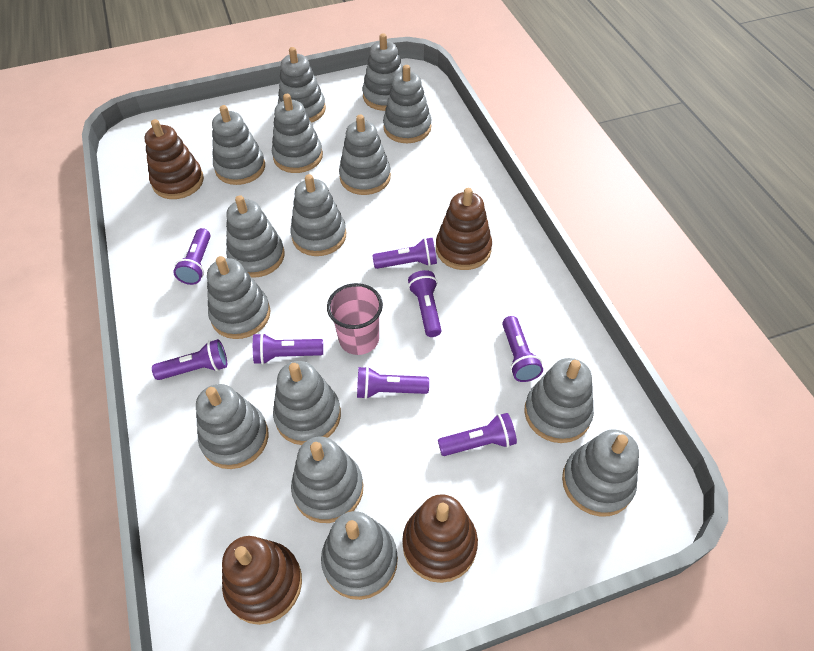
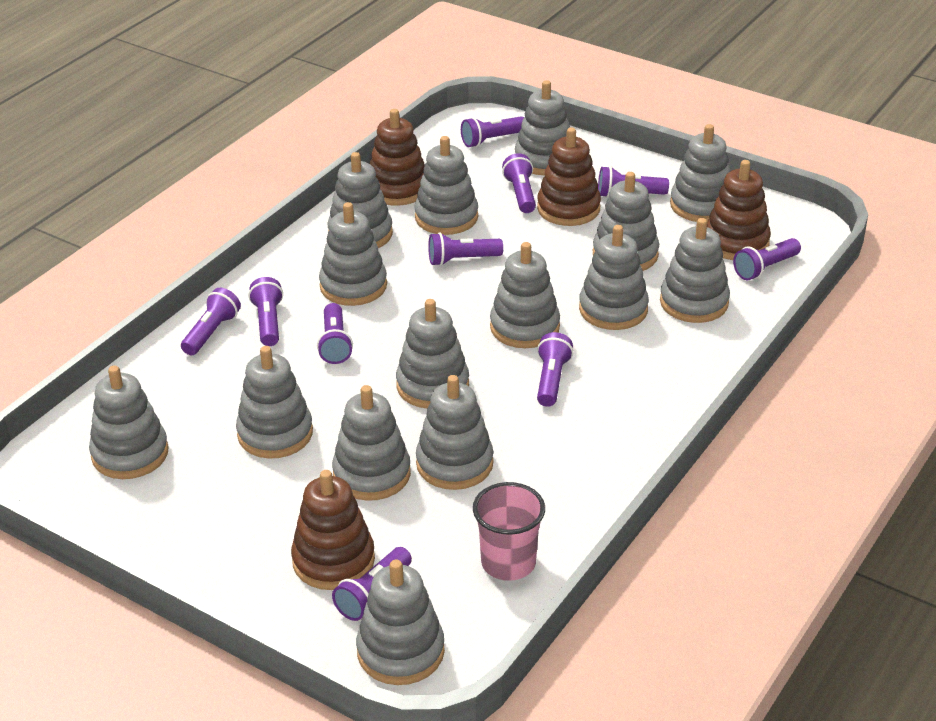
purple flashlight: [152,339,227,380] [173,228,211,285] [253,333,323,365] [357,366,429,399] [372,238,437,269] [408,270,441,337] [438,413,517,456] [502,316,543,382] = 8 -> [181,288,241,355] [248,277,283,346] [317,303,353,364] [332,547,412,621] [428,232,503,266] [461,116,524,147] [502,153,536,213] [537,332,573,407] [598,166,669,198] [733,238,801,280] = 10

